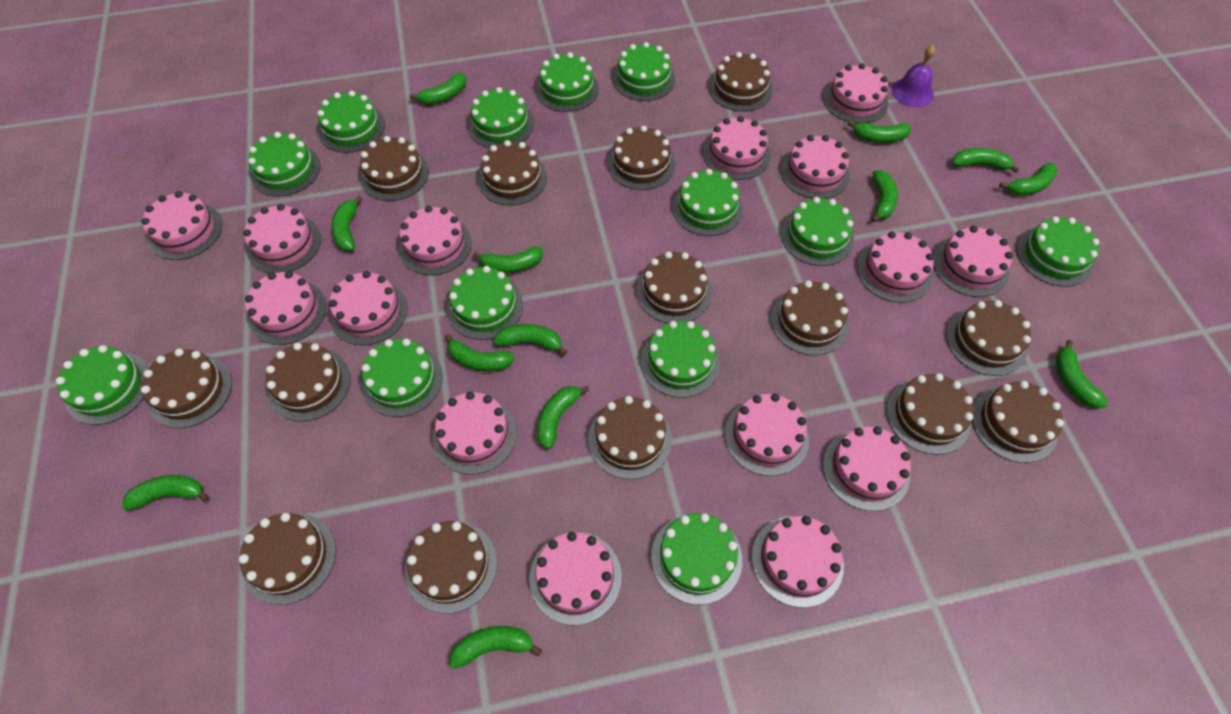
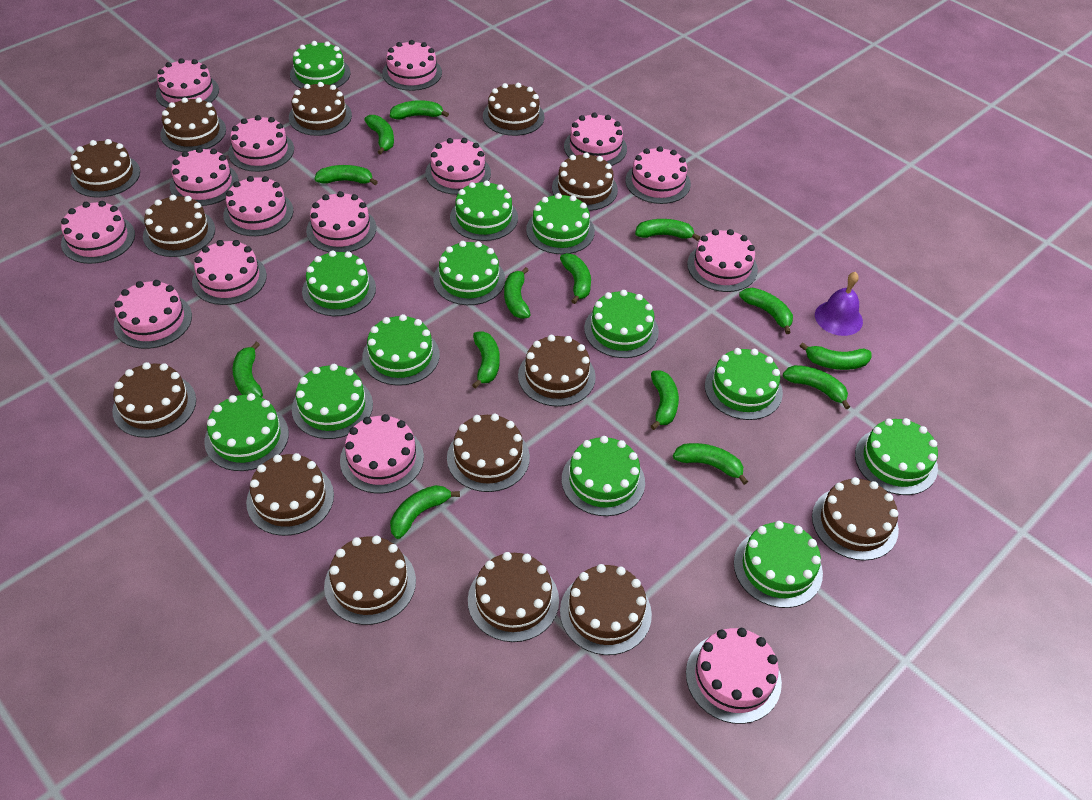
green banana: [122,475,209,511] [331,196,362,251] [410,73,466,105] [445,334,515,372] [450,626,542,669] [473,247,543,273] [494,324,567,355] [537,386,589,449] [847,121,911,143] [871,170,898,222] [952,148,1019,173] [999,162,1058,196] [1056,340,1108,408] = 13 -> [232,342,263,398] [314,165,378,185] [364,115,394,155] [390,100,449,120] [390,485,460,539] [472,331,500,389] [504,267,531,319] [560,253,591,304] [635,219,701,241] [651,370,679,430] [673,443,748,485] [739,288,793,334] [783,365,850,409] [800,342,872,370] = 14

